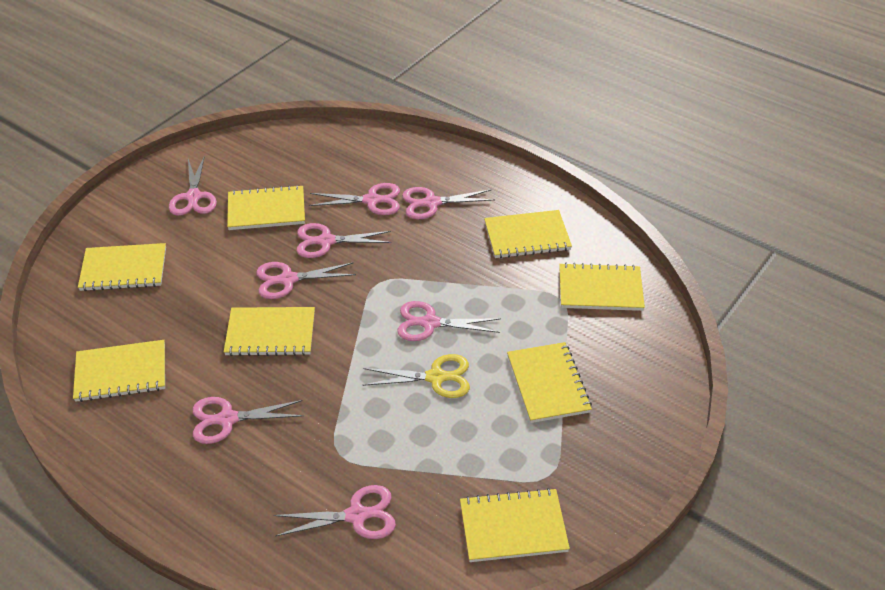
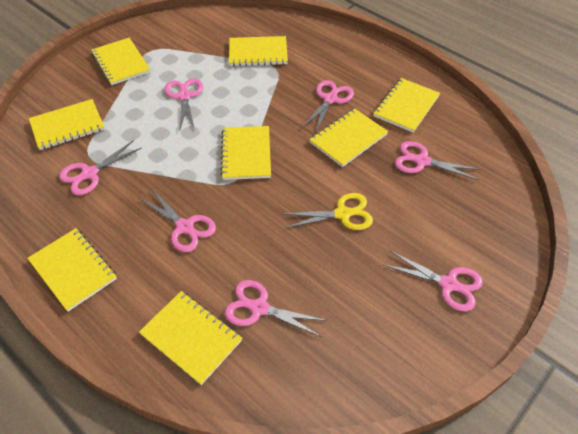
pink scissors: [169,155,217,216] [193,397,304,444] [256,262,356,299] [274,485,396,539] [297,223,391,258] [309,183,400,215] [397,301,500,341] [402,187,495,219] = 8 -> [59,140,142,195] [140,189,216,252] [165,78,203,130] [225,280,328,337] [302,80,354,133] [384,251,483,311] [395,141,481,180] = 7

